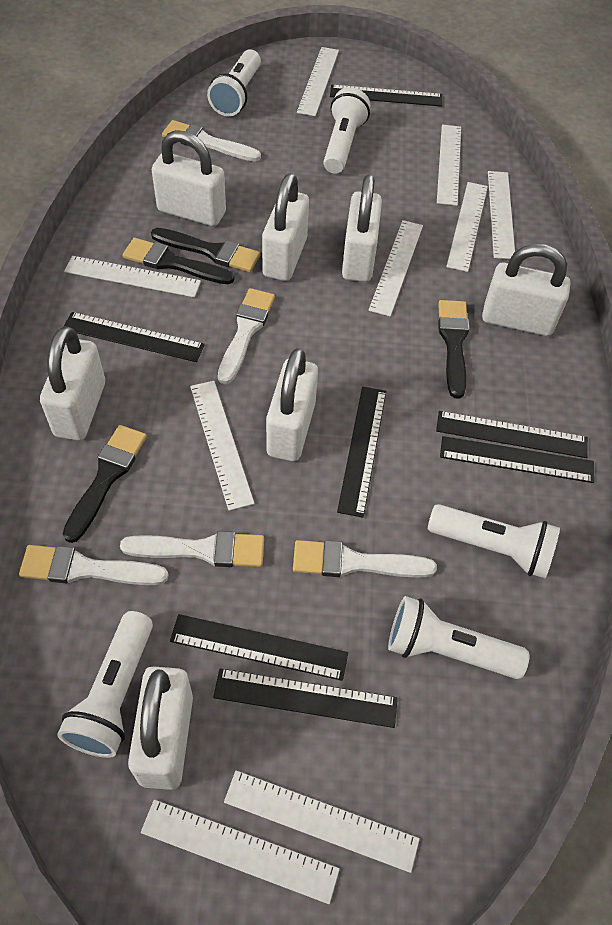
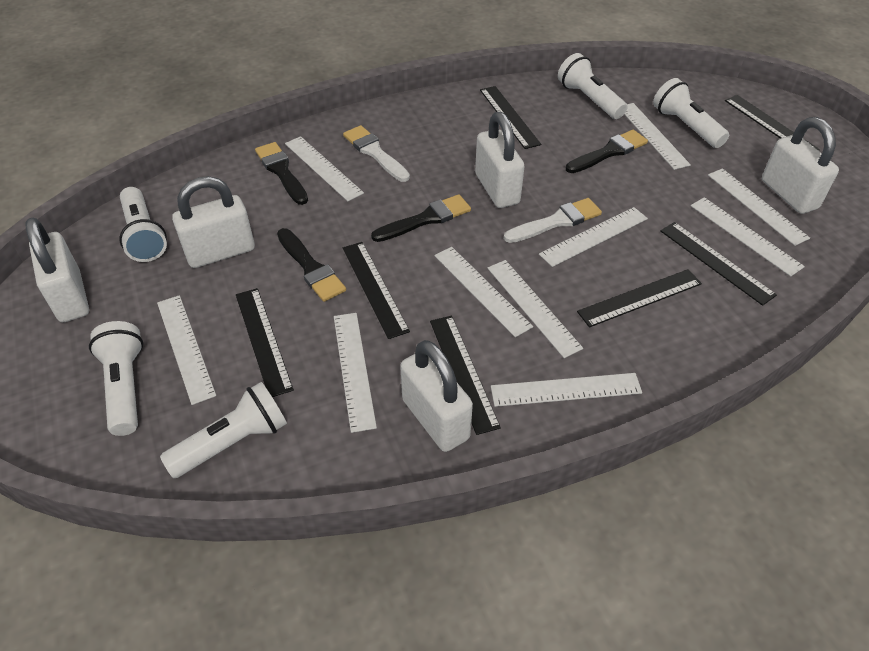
white brush: [19,545,168,585] [120,531,264,567] [162,120,261,162] [218,288,275,384] [293,540,437,578] = 5 -> [343,125,410,182] [504,198,602,243] = 2
white padlock: [40,326,105,441] [128,666,193,790] [152,130,226,226] [262,173,309,281] [266,348,318,461] [342,174,382,282] [482,244,570,336] = 7 -> [25,218,89,322] [172,176,255,268] [400,340,473,452] [475,112,525,208] [762,117,839,214] = 5
white ruler: [64,256,201,297] [141,800,340,904] [190,381,254,511] [224,770,420,873] [297,47,339,116] [369,220,423,317] [437,124,461,206] [446,182,488,272] [488,171,515,259] = 9 -> [157,295,216,405] [285,136,364,201] [334,313,377,433] [434,247,533,337] [487,260,583,358] [491,373,642,407] [539,207,648,267] [624,103,691,170] [691,197,805,276] [708,168,810,246] = 10

